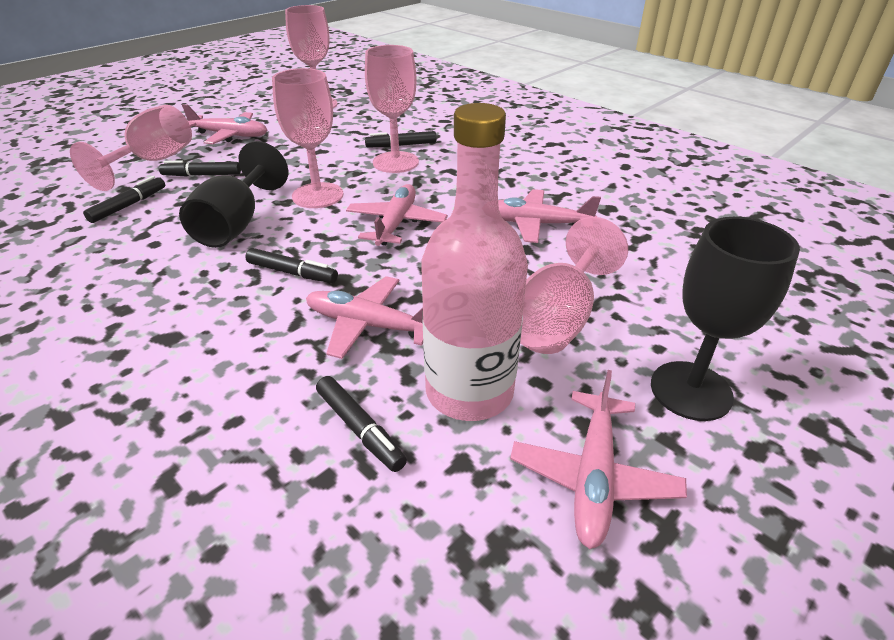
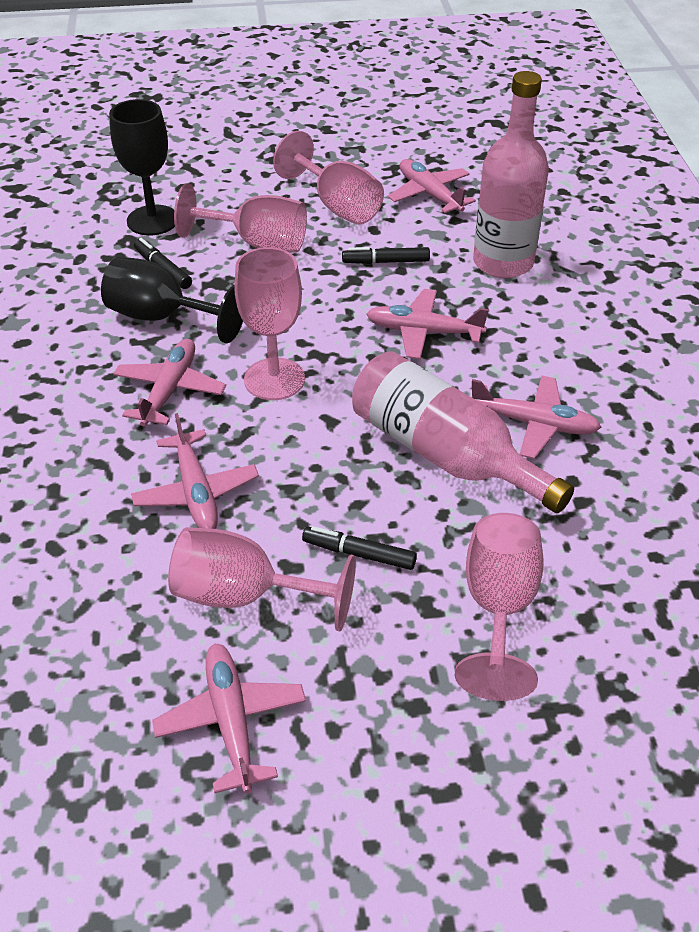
black marker: [83,176,165,223] [159,160,241,176] [245,248,338,283] [316,376,407,472] [365,131,436,147] = 5 -> [134,238,192,289] [302,526,417,570] [342,247,430,264] = 3
pink bottle: [421,103,528,421] = 1 -> [352,351,574,513] [473,71,549,278] = 2
pink plane: [182,104,267,144] [306,276,423,359] [346,184,448,246] [498,189,601,243] [510,370,687,549] = 5 -> [113,339,226,426] [131,413,259,529] [152,644,306,793] [366,289,489,359] [388,159,476,213] [472,376,602,459] = 6

